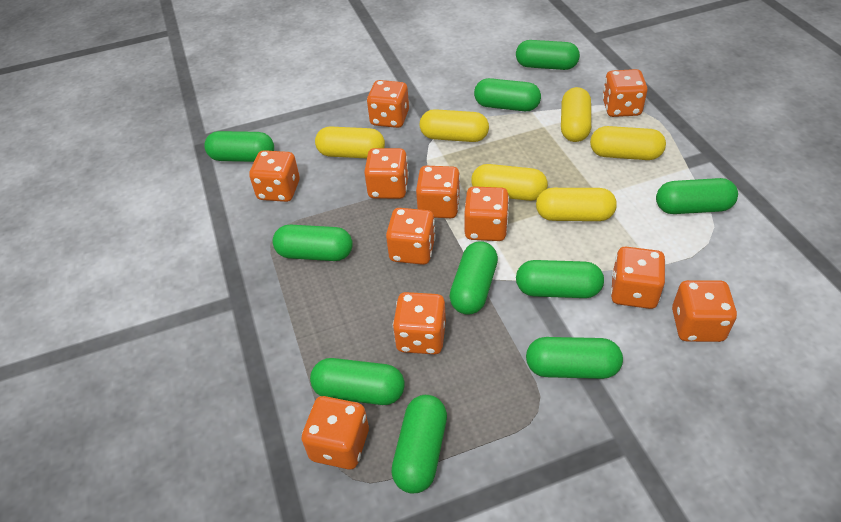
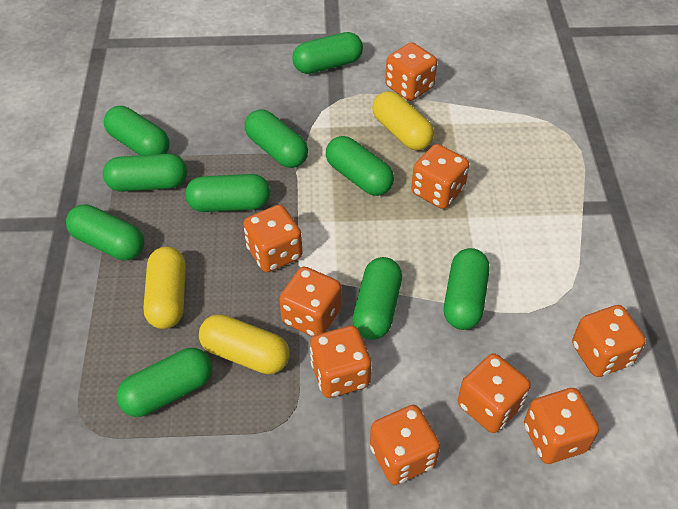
orange dice: [249,150,300,202] [301,396,369,470] [364,148,409,199] [367,80,409,128] [386,208,436,265] [393,292,446,355] [416,166,460,218] [464,186,509,241] [602,69,648,117] [611,247,666,309] [672,280,737,342] = 11 -> [243,205,302,272] [279,267,342,337] [310,326,371,398] [370,405,440,485] [385,42,437,101] [411,144,469,209] [458,353,531,433] [524,388,599,464] [572,305,646,377] = 9
yellow capsule: [315,126,385,159] [420,109,489,142] [471,164,548,201] [536,188,617,221] [561,87,591,142] [590,126,666,160] = 6 -> [144,247,186,329] [199,314,289,374] [372,91,434,150] = 3

